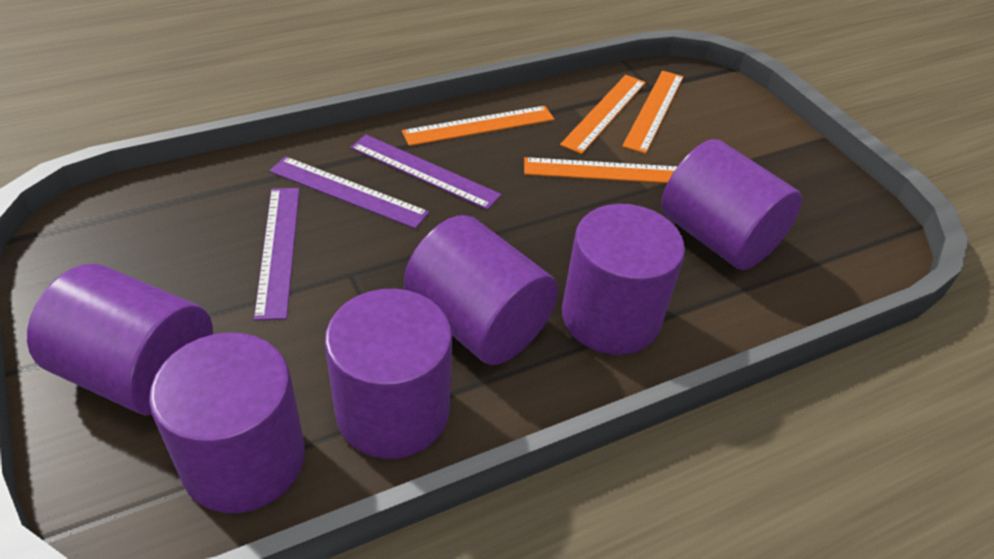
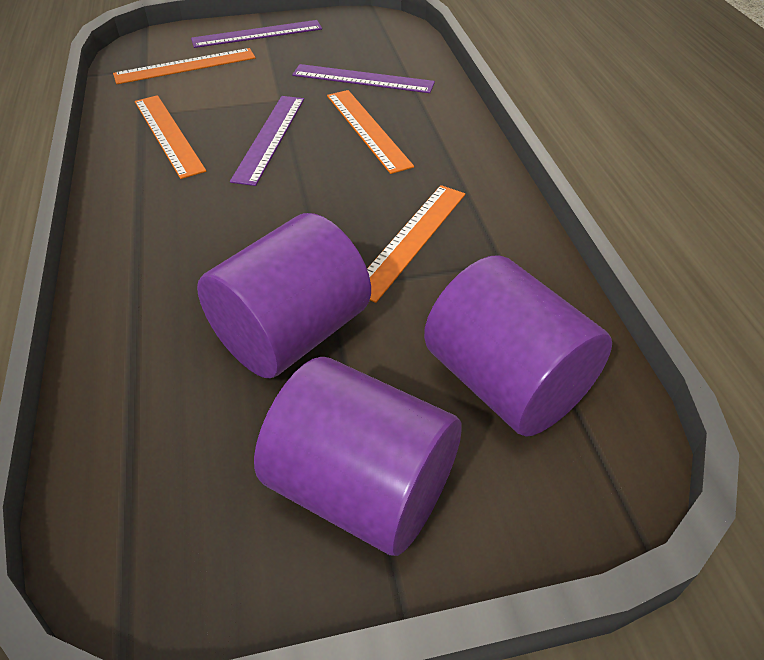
purple cylinder: [27,264,213,415] [149,332,305,513] [325,289,452,459] [404,215,558,365] [562,204,685,355] [661,139,802,270] = 6 -> [197,213,371,378] [254,357,462,556] [424,255,612,437] = 3

